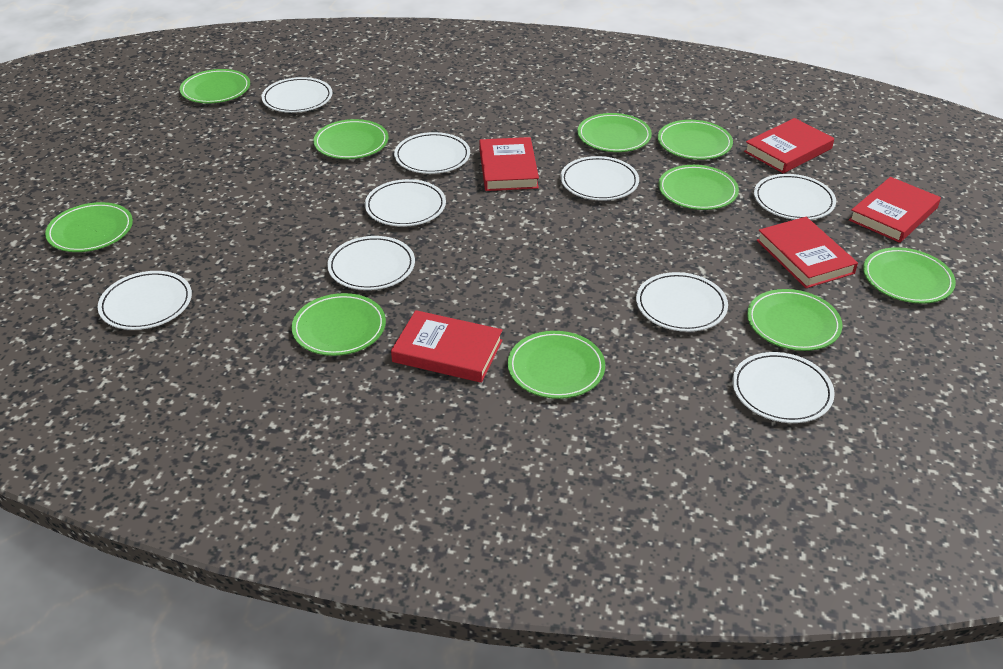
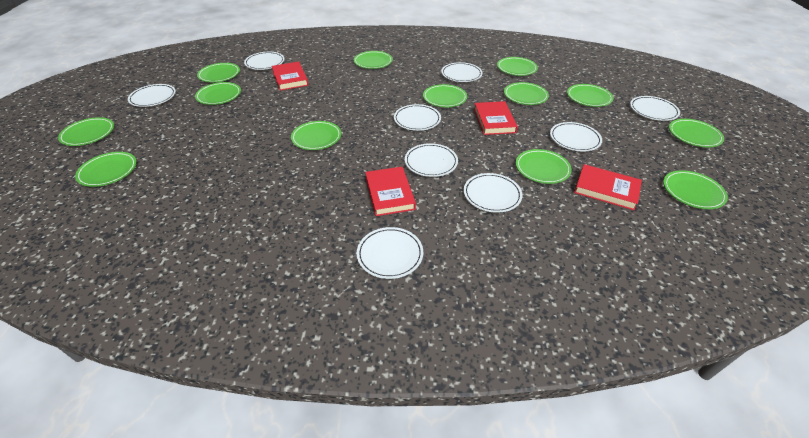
green plate: [45,202,133,252] [180,69,250,103] [292,293,386,356] [314,119,389,159] [508,331,605,399] [578,113,652,152] [658,120,733,160] [659,165,739,210] [747,289,842,351] [863,247,956,304] = 10 -> [58,117,114,146] [75,152,137,187] [195,82,241,105] [197,63,240,82] [291,121,341,150] [354,51,393,69] [423,84,467,107] [497,57,538,76] [504,82,549,105] [516,149,572,184] [567,84,613,107] [663,170,728,209] [669,119,724,147] = 13
red book: [391,310,503,383] [479,137,539,191] [744,118,834,174] [757,217,858,288] [849,177,941,243] = 5 -> [272,62,309,91] [365,167,416,216] [474,101,518,135] [574,164,642,210] = 4

